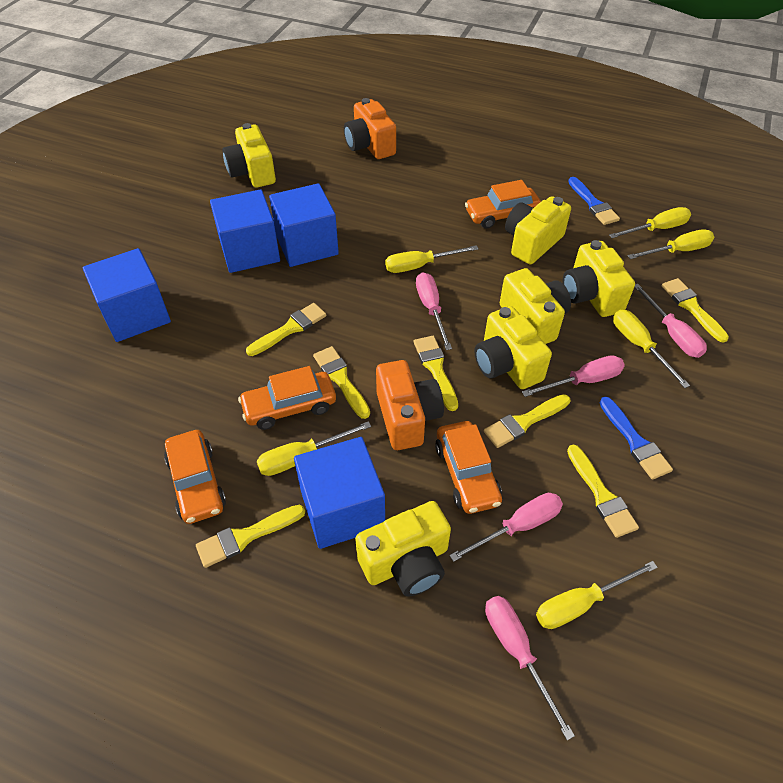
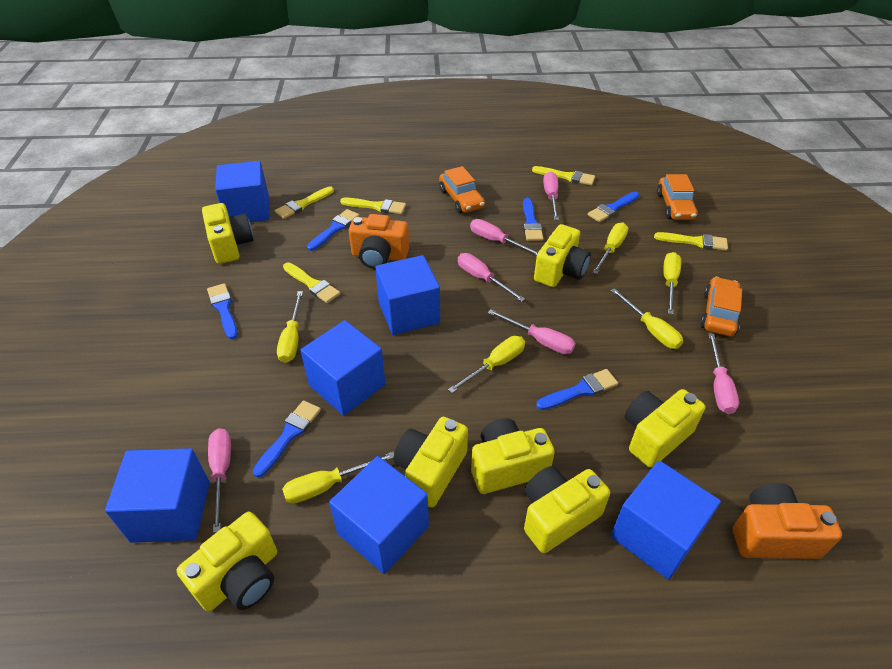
blue brush: [568,177,620,225] [600,397,673,480] = 2 -> [207,283,238,339] [252,400,321,478] [307,209,359,251] [523,198,543,241] [536,369,618,410] [588,192,639,222] = 6
blue cube: [83,248,171,342] [210,189,280,273] [269,183,339,267] [294,437,385,549] = 4 -> [105,448,210,543] [215,161,270,222] [300,320,386,416] [329,456,429,574] [375,255,440,335] [610,460,721,580] = 6
orange car: [164,430,226,524] [238,366,336,430] [435,421,502,514] [465,180,541,229] = 4 -> [439,166,485,213] [657,174,697,220] [700,277,742,337] = 3
pink screwdriver: [416,272,452,350] [449,493,563,562] [485,596,575,740] [522,355,625,397] [635,284,707,358] = 5 -> [208,428,231,533] [458,253,525,302] [470,219,538,255] [488,309,575,354] [543,171,559,220] [708,333,739,414] = 6
yellow brush: [196,505,305,568] [246,303,326,356] [313,346,370,419] [414,336,458,411] [484,394,570,448] [567,445,639,538] [662,278,729,343] = 7 -> [274,186,334,219] [283,262,340,303] [340,198,406,214] [532,166,595,185] [654,232,728,251] = 5
yellow camera: [222,123,276,188] [355,501,451,597] [474,306,552,389] [500,268,571,344] [505,196,571,264] [563,240,635,317] = 6 -> [177,512,277,611] [202,203,253,264] [394,417,468,508] [471,418,555,494] [524,466,610,553] [534,224,591,287] [624,389,706,468] = 7

